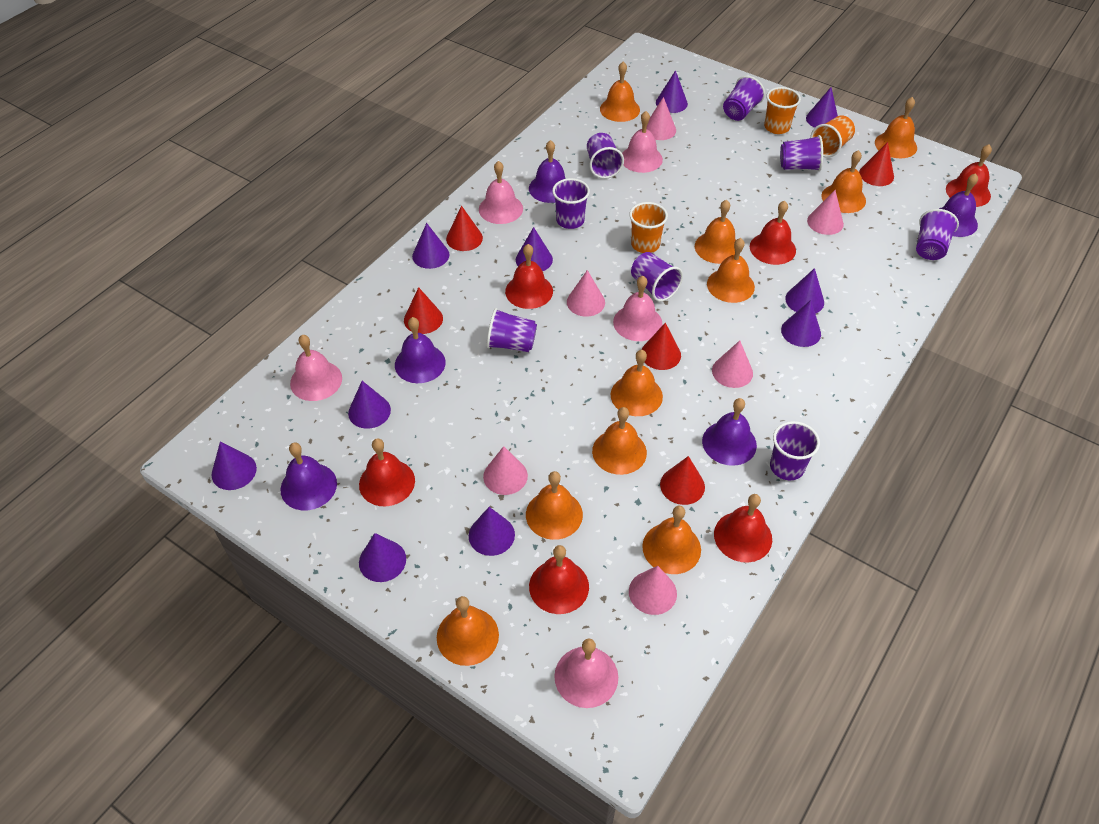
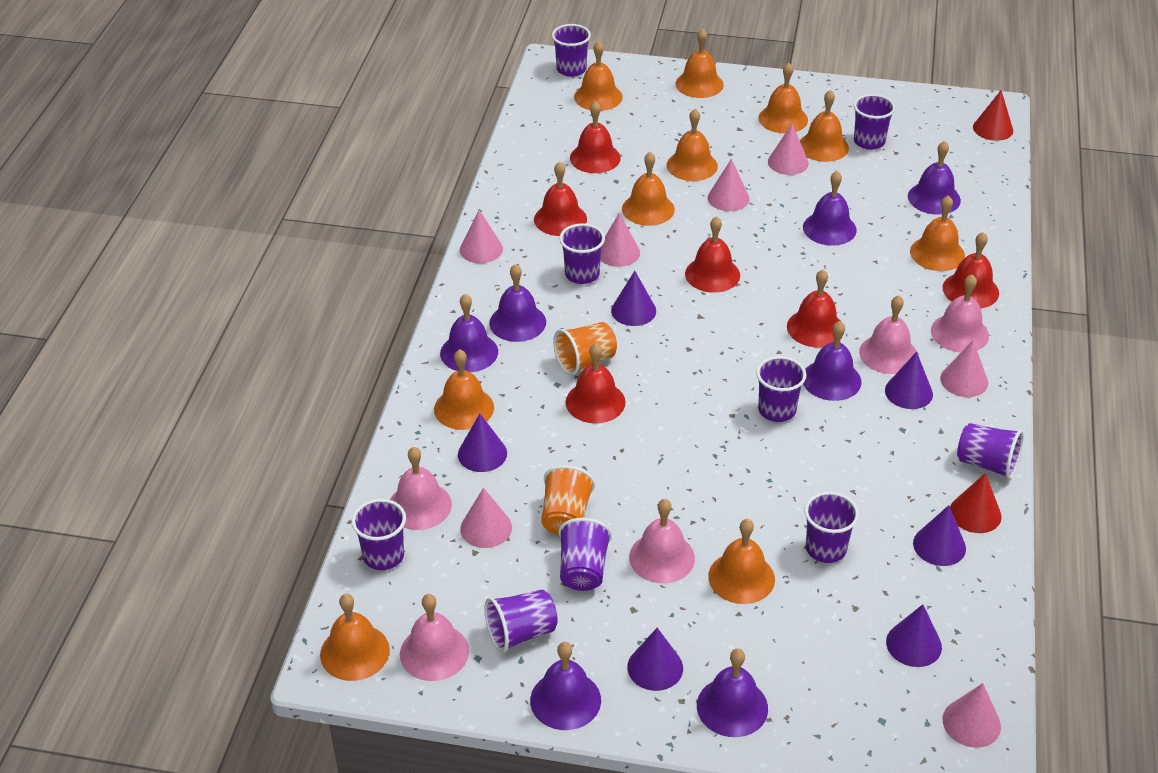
orange cup: [629,202,668,253] [764,87,801,134] [810,115,855,158] = 3 -> [541,465,595,535] [553,322,617,375] = 2
pink cone: [483,446,528,495] [567,270,605,317] [629,566,677,615] [646,97,676,140] [712,340,753,388] [807,190,844,235] = 6 -> [460,210,503,263] [460,488,512,548] [601,213,640,267] [708,159,749,211] [768,124,809,175] [940,340,988,397] [943,683,1001,748] = 7
purple bell: [280,442,337,510] [395,317,446,383] [529,140,566,203] [702,398,757,466] [939,173,978,237] = 5 -> [440,294,498,372] [489,264,546,342] [530,642,601,730] [697,648,768,737] [803,171,857,246] [803,321,861,401] [908,141,961,215] = 7
purple cone: [211,442,257,490] [348,381,391,429] [359,533,406,582] [412,223,449,269] [469,507,515,556] [516,227,553,271] [656,70,688,113] [781,300,821,347] [785,268,824,314] [806,87,838,128] = 10 -> [458,414,507,472] [611,271,656,326] [627,628,683,691] [885,352,933,409] [886,604,942,667] [913,505,966,566] = 6
purple cup: [487,308,537,352] [552,178,590,229] [587,133,624,179] [631,252,683,302] [723,76,765,121] [770,421,820,480] [780,135,823,171] [916,209,959,260] = 8 -> [351,499,406,570] [484,589,558,653] [552,24,591,77] [558,518,612,591] [559,223,605,284] [756,356,806,422] [804,492,859,563] [854,94,895,150] [957,423,1023,480] = 9
red cone: [404,287,443,334] [446,206,483,251] [641,323,681,370] [660,456,705,505] [859,142,894,186] = 5 -> [950,473,1002,533] [973,90,1013,141] = 2

